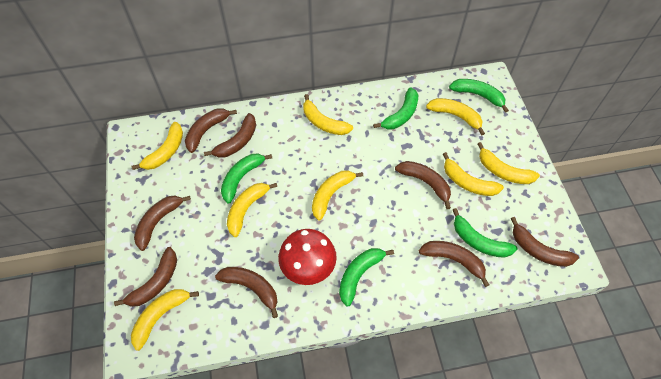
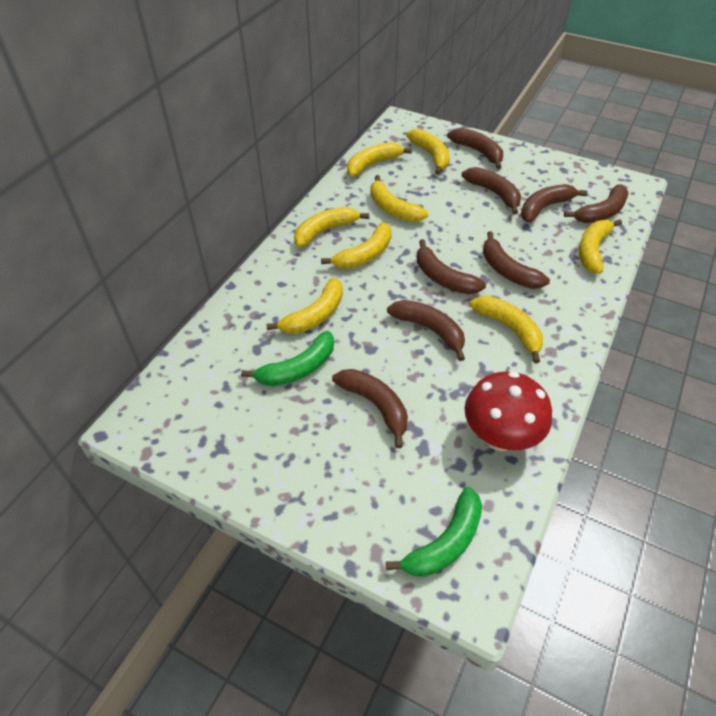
green banana: [221,153,272,204] [339,248,394,306] [373,87,418,129] [449,79,509,113] [453,208,517,258] = 5 -> [241,331,334,386] [386,487,482,577] = 2

